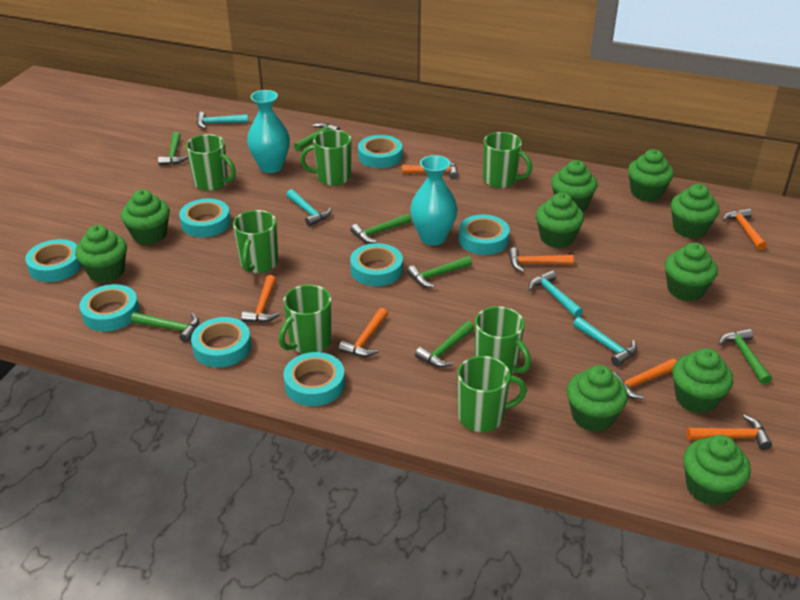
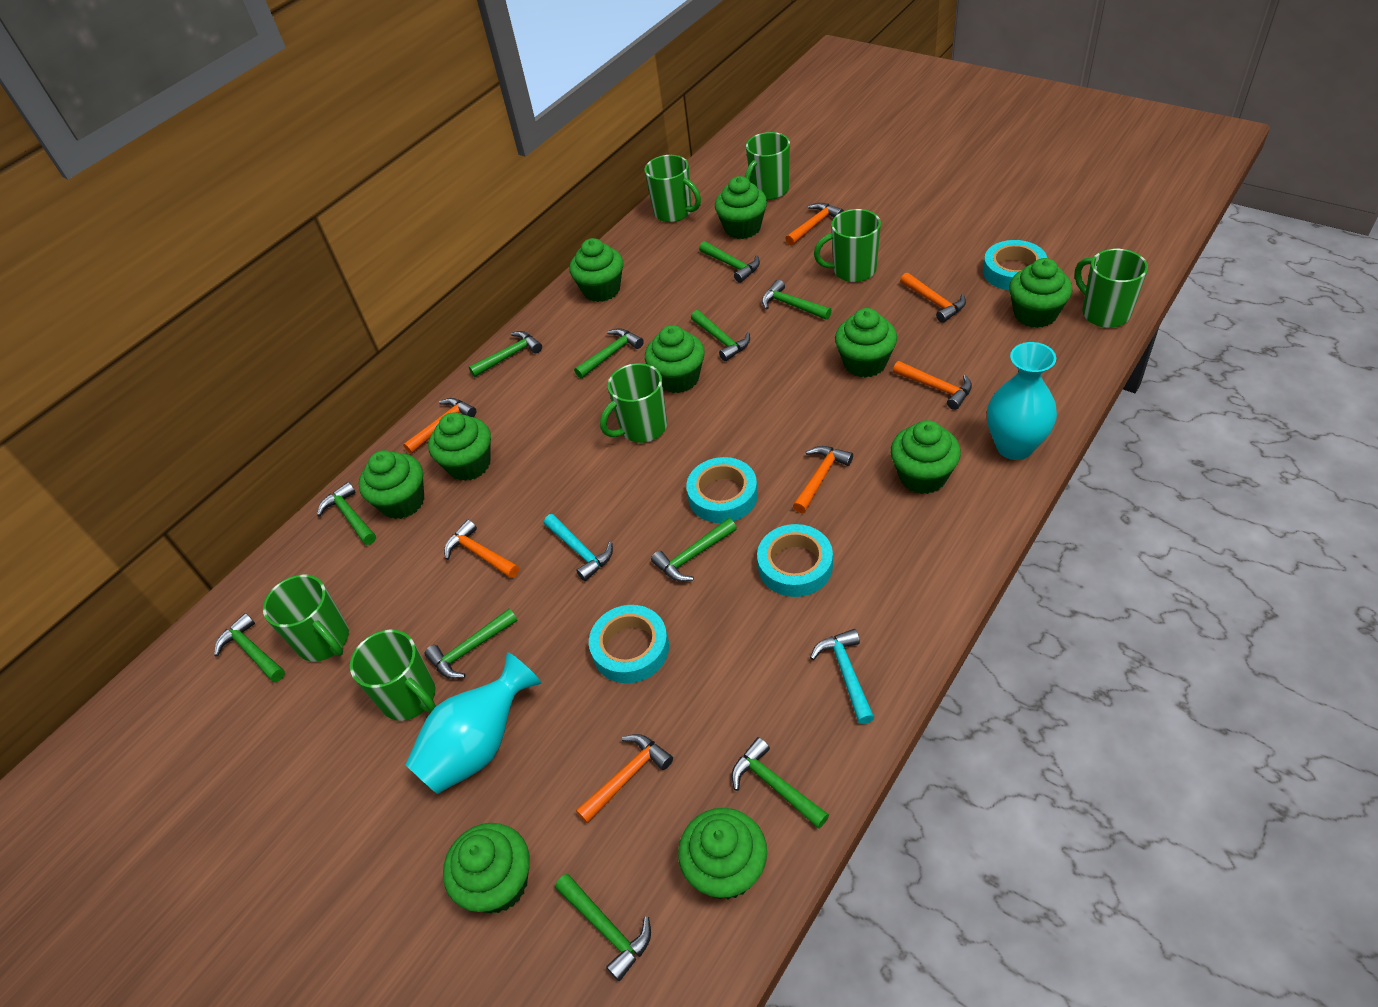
green hammer: [131,312,199,343] [158,132,188,165] [294,123,340,151] [350,213,411,243] [407,256,472,287] [415,321,474,367] [719,329,772,385] = 7 -> [214,613,285,682] [317,482,376,545] [425,609,517,679] [469,331,542,377] [555,874,651,981] [574,328,644,378] [651,518,737,582] [691,310,750,361] [699,241,760,283] [731,737,829,829] [762,279,832,320] = 11
turquoise hammer: [197,112,248,129] [286,189,331,226] [529,270,583,318] [573,317,637,366] = 4 -> [544,514,613,581] [810,629,875,724] = 2
turquoise tape: [25,239,82,282] [80,284,139,331] [179,198,231,237] [191,317,251,368] [283,352,345,406] [350,243,403,286] [358,135,402,168] [459,214,510,255] = 8 -> [589,605,669,683] [686,457,758,523] [757,524,833,597] [983,240,1047,290] = 4

